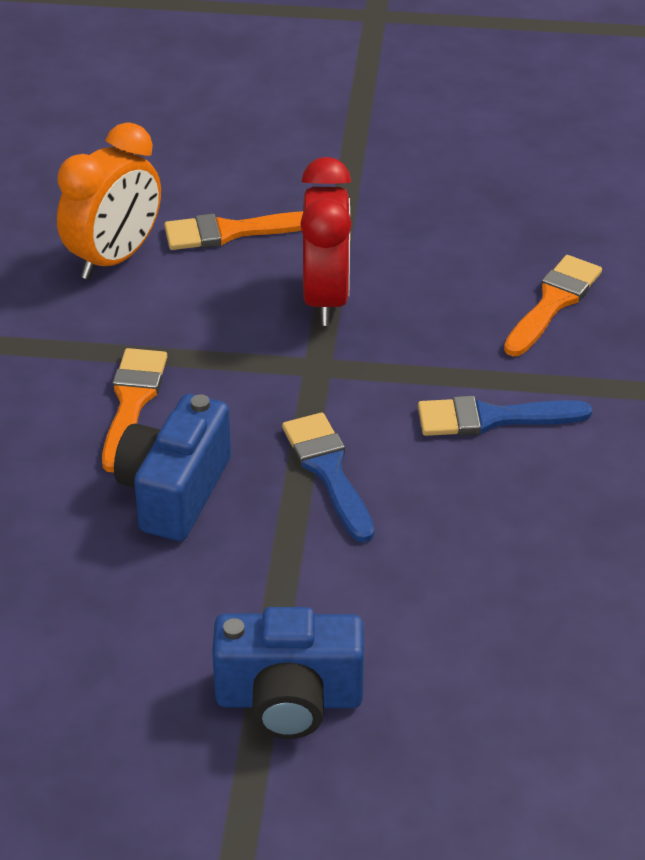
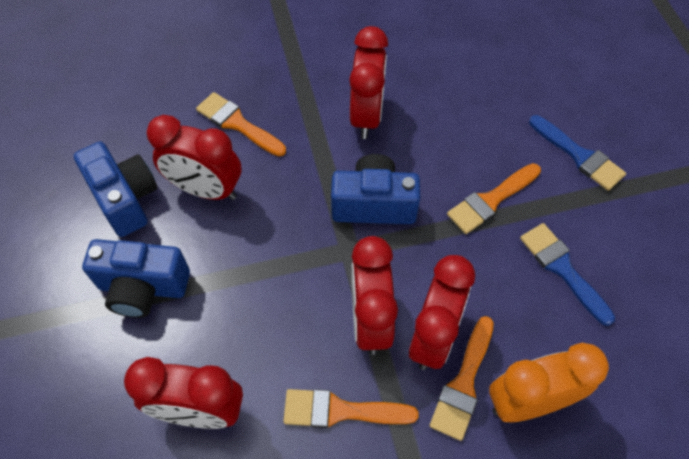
blue camera: [114,394,231,541] [212,607,364,739] = 2 -> [73,141,158,237] [82,239,190,318] [331,154,420,224] = 3
orange brush: [102,348,167,472] [164,211,303,250] [504,255,602,356] = 3 -> [196,92,286,156] [283,389,419,428] [430,316,494,441] [447,163,541,234] = 4
red clock: [300,157,352,326] = 1 -> [124,357,243,429] [147,115,241,200] [349,26,388,139] [352,236,398,355] [409,255,475,370] = 5

